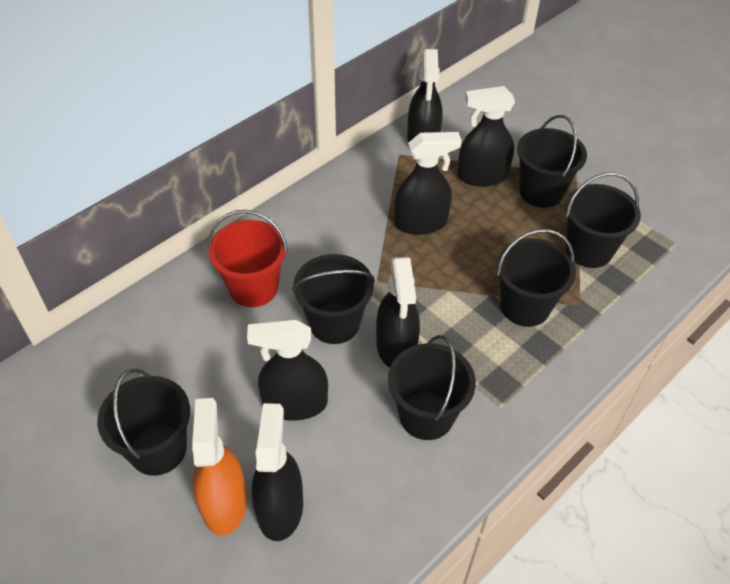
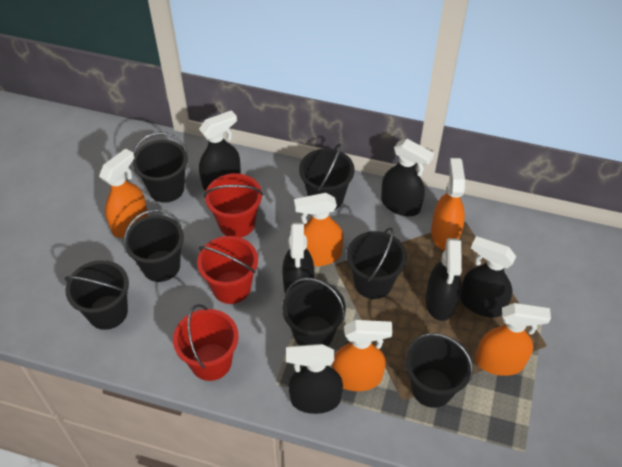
black bucket: [97,369,190,476] [292,254,375,344] [388,335,476,440] [497,229,576,327] [517,115,587,208] [565,173,641,268] = 6 -> [65,260,129,330] [123,209,184,282] [131,132,188,203] [282,278,346,346] [299,143,354,210] [346,228,407,299] [406,333,473,408] = 7
orange spray bottle: [192,398,247,536] = 1 -> [99,148,148,238] [294,193,343,266] [332,320,393,391] [431,158,465,250] [475,303,551,376] = 5
red bucket: [208,210,288,307] = 1 -> [173,304,238,381] [197,236,258,304] [204,173,263,238] = 3

